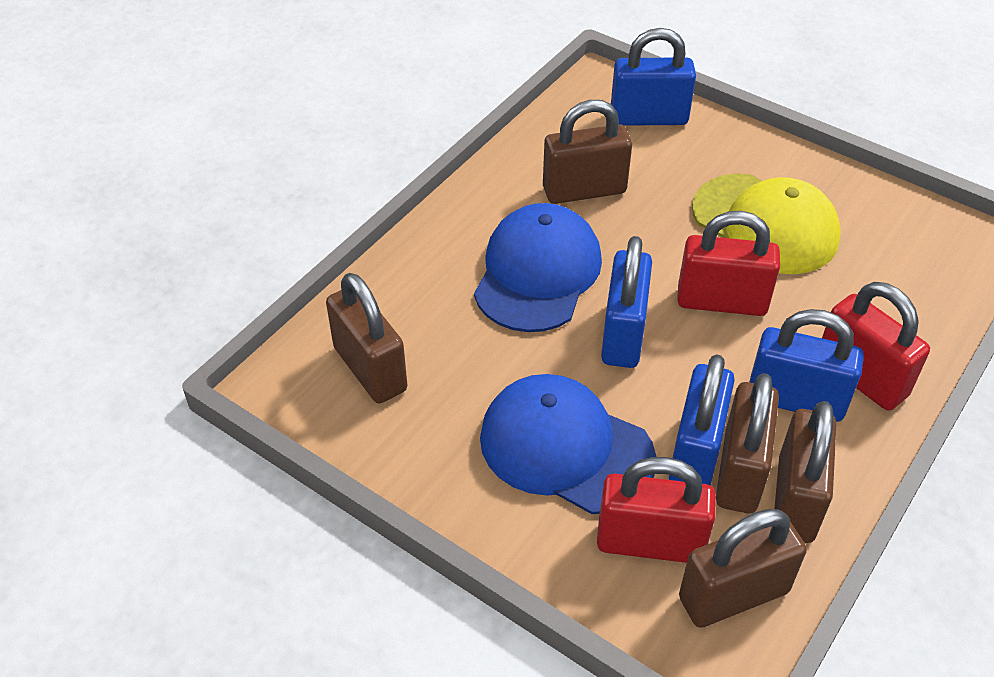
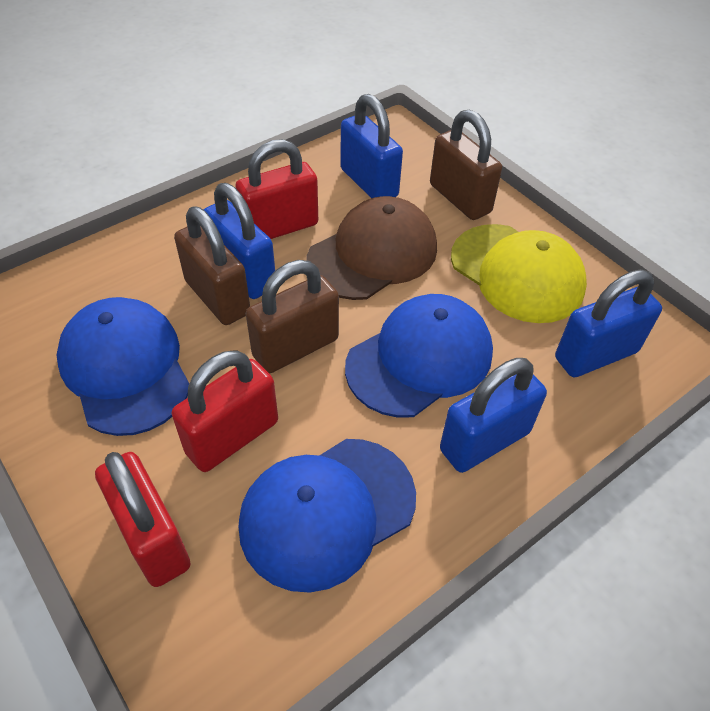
blue cap: [474,203,602,332] [480,374,656,514] = 2 -> [57,297,189,436] [239,439,416,593] [345,294,493,418] = 3
brown cap: none = 0 -> [306,196,437,300] = 1
brown padlock: [326,273,407,403] [543,100,632,204] [679,509,807,628] [716,373,779,514] [774,401,836,543] = 5 -> [174,207,250,325] [246,260,339,374] [430,109,502,220] = 3

